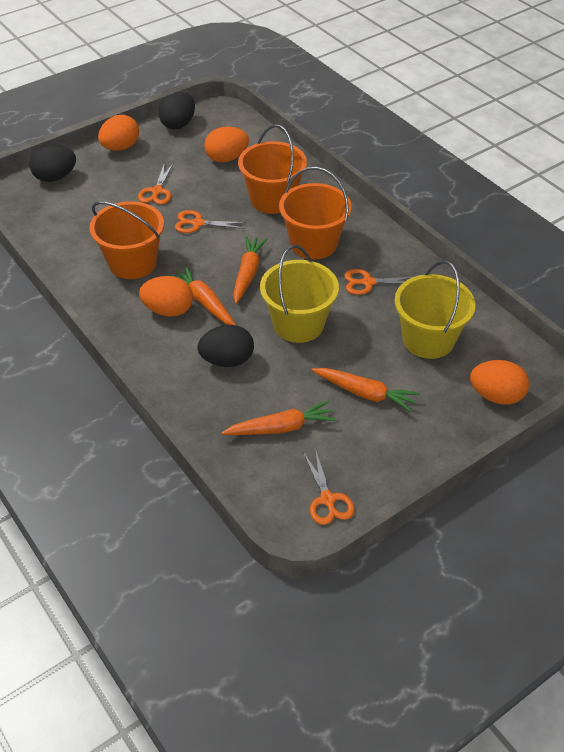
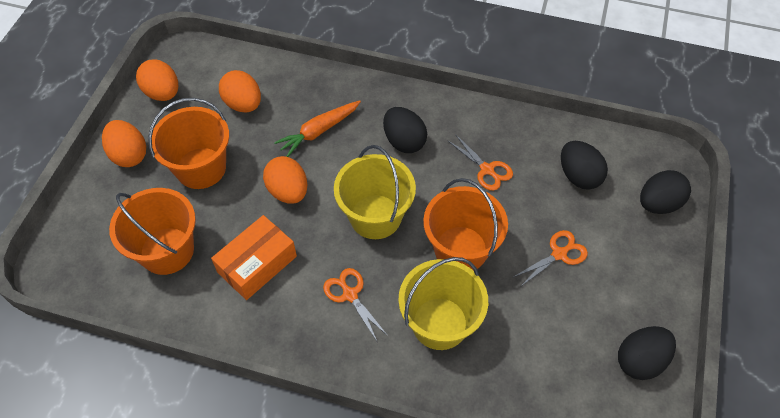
black egg: [29,145,76,182] [159,92,195,130] [197,325,254,367] = 3 -> [383,107,427,153] [561,141,608,190] [618,326,676,380] [640,170,691,214] = 4
orange box: none = 0 -> [211,215,297,300] = 1
orange carrot: [167,266,236,325] [221,401,336,435] [233,236,267,304] [311,368,419,412] = 4 -> [274,100,361,157] = 1
orange scissors: [138,163,174,205] [175,210,246,233] [303,448,355,525] [344,269,412,295] = 4 -> [323,268,388,341] [447,134,513,191] [512,230,588,287] = 3

